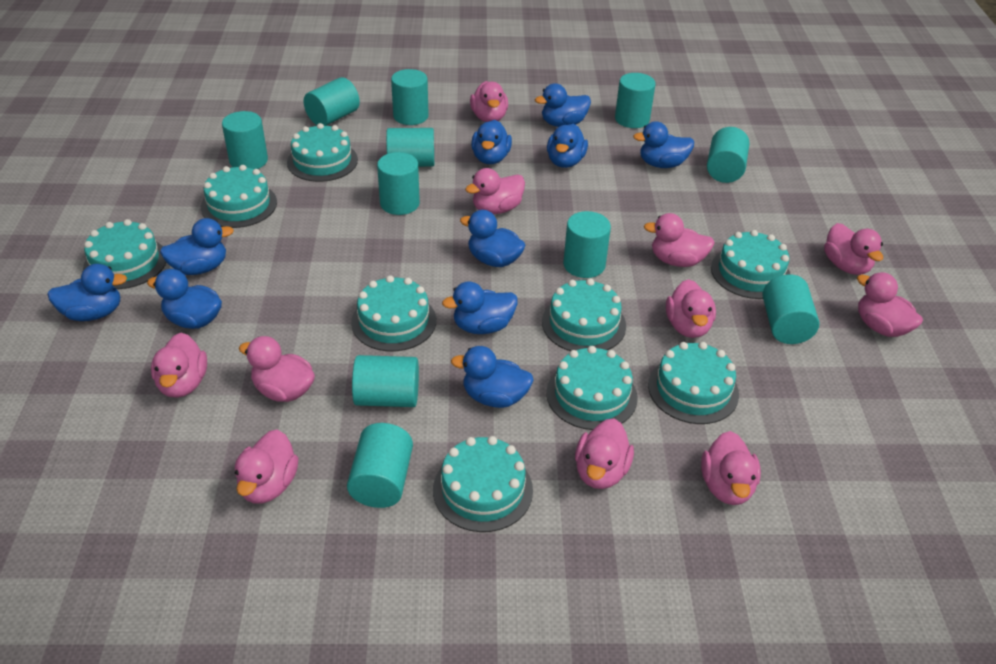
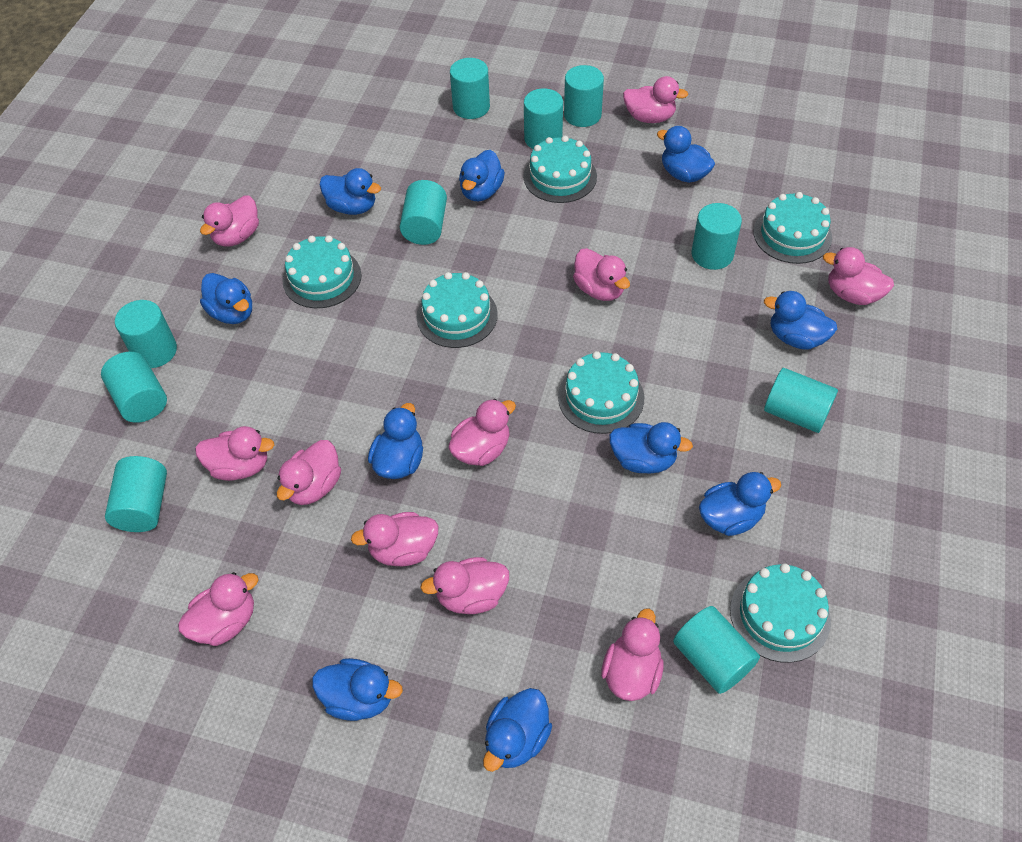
turquoise cake: [83,219,166,289] [201,165,277,228] [287,123,358,182] [351,275,436,351] [433,436,533,532] [542,278,626,351] [546,346,638,430] [648,342,739,424] [711,230,791,299] = 9 -> [283,235,362,308] [417,272,498,348] [524,136,597,203] [558,351,644,434] [730,563,831,663] [754,192,832,264] = 6
turquoise cylinder: [222,111,268,169] [304,77,360,126] [347,423,413,508] [352,355,419,407] [377,152,420,215] [386,128,434,167] [391,69,429,125] [563,211,611,278] [615,73,656,128] [707,127,749,183] [763,274,819,344] = 11 -> [101,352,167,423] [105,456,167,532] [115,300,177,368] [400,180,447,245] [450,58,490,119] [524,88,563,149] [564,65,604,127] [673,606,760,694] [691,203,742,270] [764,368,838,433] = 10

